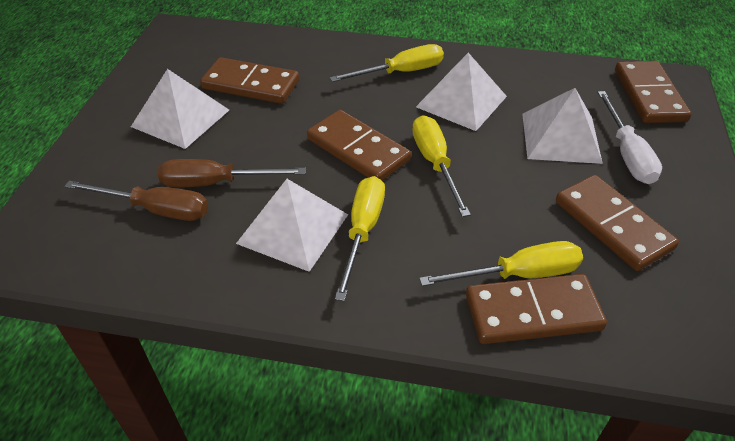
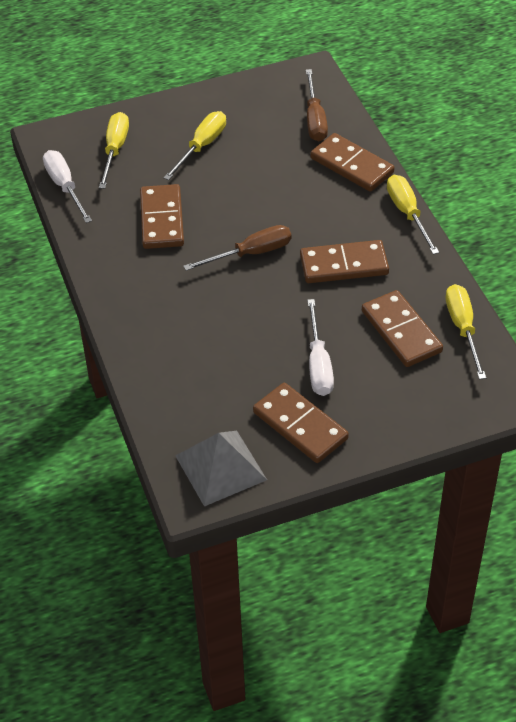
grey pyramid: none = 0 -> [175,431,267,507] = 1
white pyramid: [131,69,229,149] [236,179,348,272] [416,53,507,131] [522,88,603,164] = 4 -> none = 0
white screwdriver: [597,91,662,184] = 1 -> [43,150,92,223] [307,299,334,396] = 2

